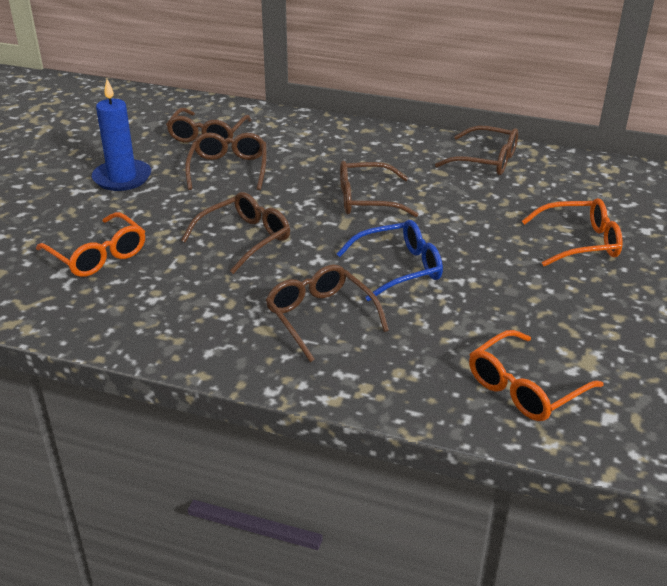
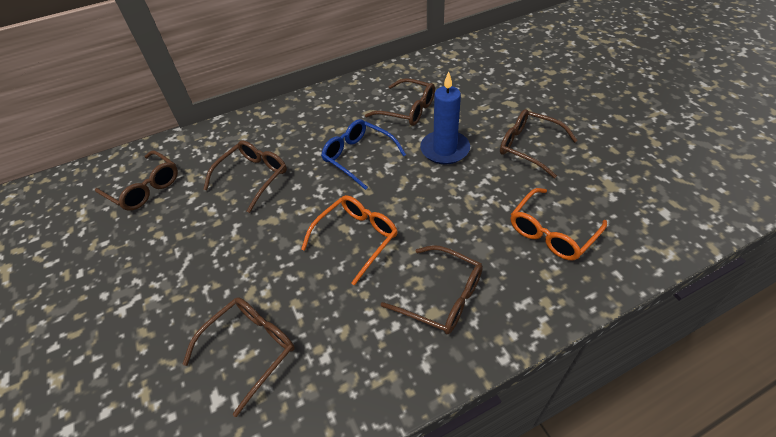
orange glasses: [36,212,145,277] [469,330,603,421] [522,198,623,266] = 3 -> [301,195,398,286] [511,188,607,260] = 2

